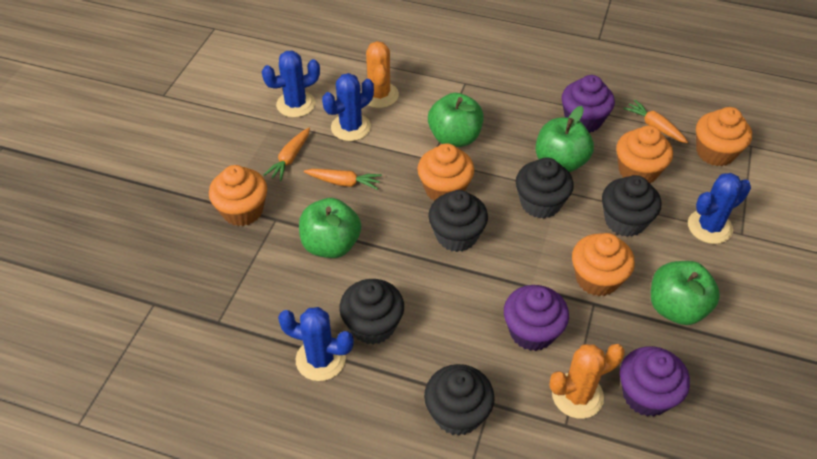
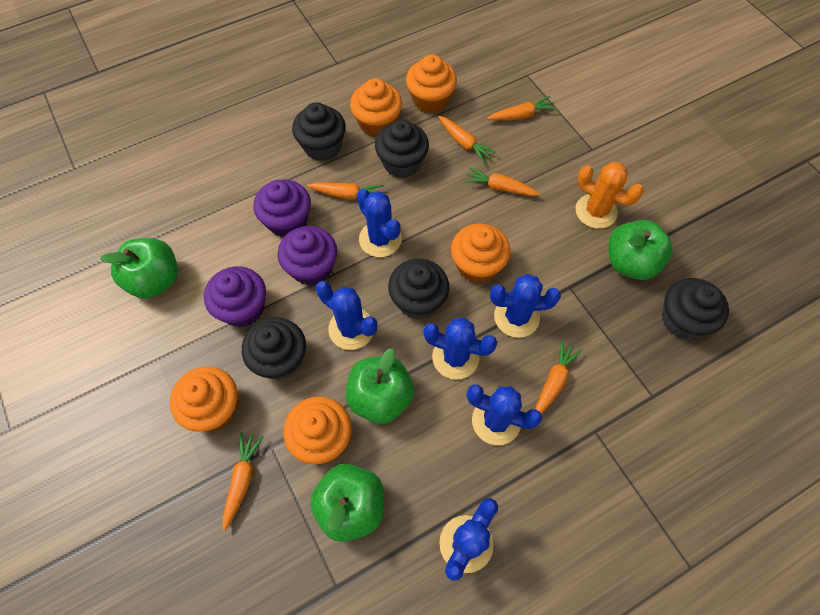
blue cactus: [262,51,320,118] [278,307,354,381] [322,73,374,141] [688,173,751,244] = 4 -> [316,281,377,350] [357,189,402,257] [423,318,497,380] [439,498,498,581] [467,384,542,445] [490,274,561,338] = 6
orange cactus: [361,41,399,108] [549,344,625,419] = 2 -> [576,162,644,229] = 1
orange carrot: [264,128,310,181] [304,169,382,190] [623,100,688,143] = 3 -> [222,432,264,531] [307,182,384,199] [439,116,497,163] [464,167,540,196] [487,96,557,120] [535,340,583,414] = 6

